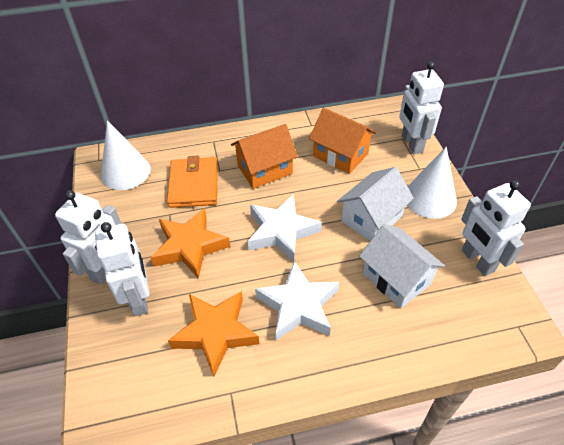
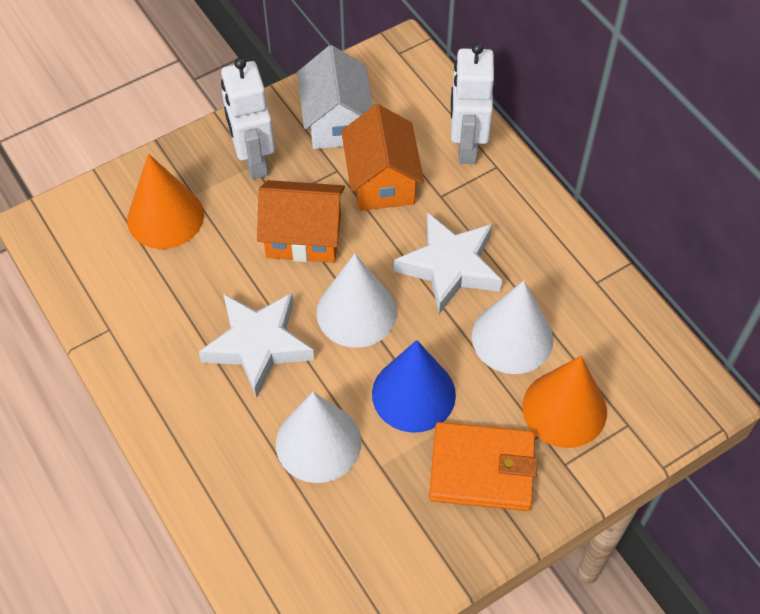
blue cone: none = 0 -> [372,340,456,433] = 1
orange cone: none = 0 -> [127,154,204,249] [522,356,607,448] = 2
orange star: [151,208,230,279] [168,291,259,376] = 2 -> none = 0
white cone: [101,120,151,190] [407,147,457,219] = 2 -> [276,392,361,483] [316,254,397,348] [472,280,553,374] = 3
white house: [337,167,414,241] [359,224,445,308] = 2 -> [297,45,373,149] = 1
white robot: [55,190,122,285] [95,222,149,316] [399,61,444,154] [461,180,531,276] = 4 -> [221,57,275,179] [451,43,494,164] = 2

